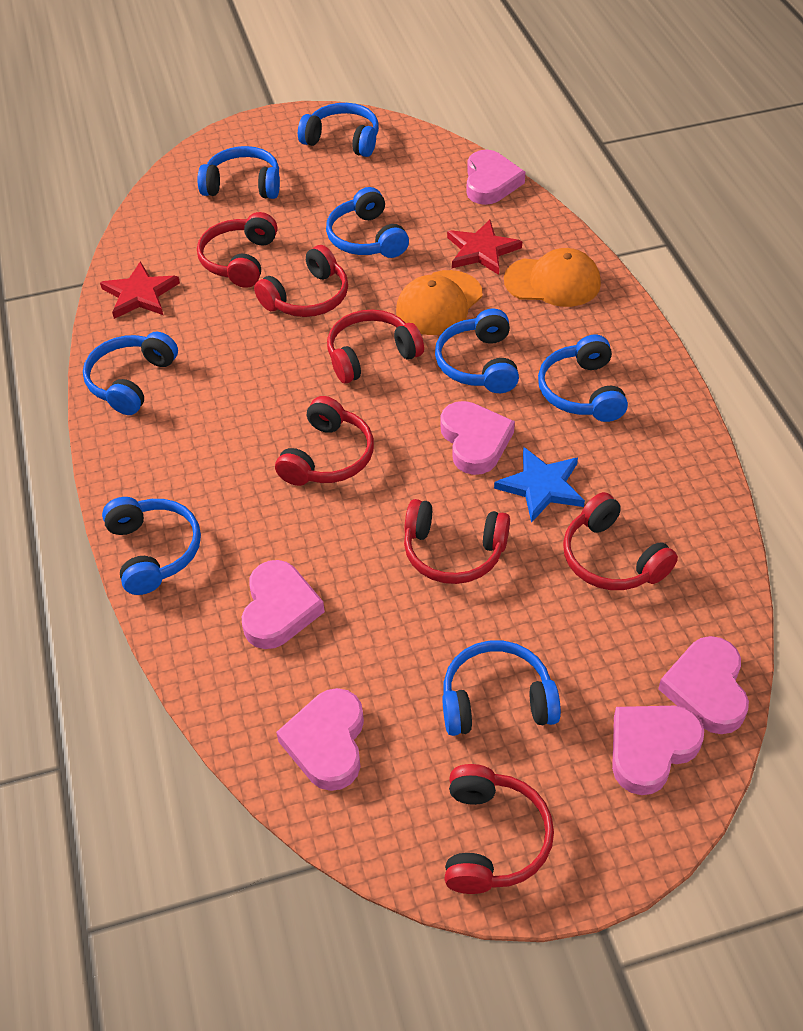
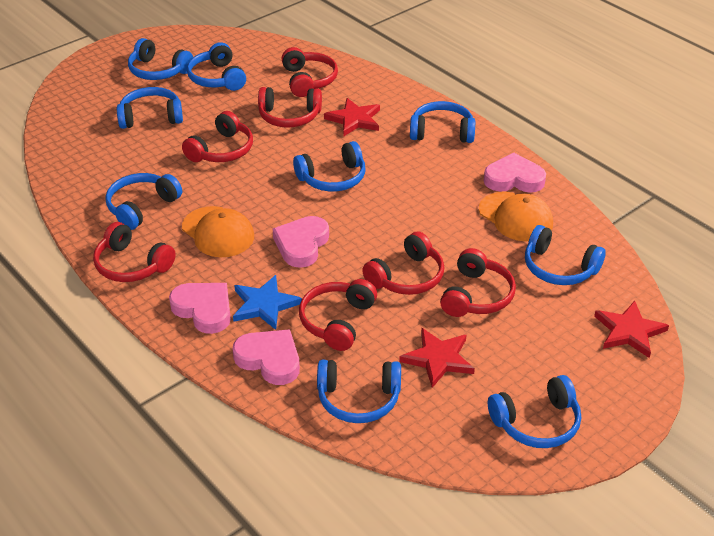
blue headphones: [83,332,178,415] [102,497,201,595] [198,146,280,199] [298,103,379,157] [326,187,409,258] [435,309,519,393] [442,641,561,736] [538,335,628,422] = 8 -> [106,173,182,230] [117,87,183,129] [128,38,193,80] [187,42,246,91] [293,141,365,192] [317,360,401,423] [410,101,475,143] [488,375,581,448] [525,225,606,285] = 9
pink heart: [241,560,325,649] [276,688,364,791] [441,401,515,475] [466,150,525,205] [612,706,704,795] [658,636,749,734] = 6 -> [169,283,231,334] [232,329,300,385] [273,216,329,268] [484,153,546,193] = 4
red star: [100,261,180,319] [447,219,522,275] = 2 -> [324,98,380,137] [399,328,475,388] [594,301,669,358] = 3

